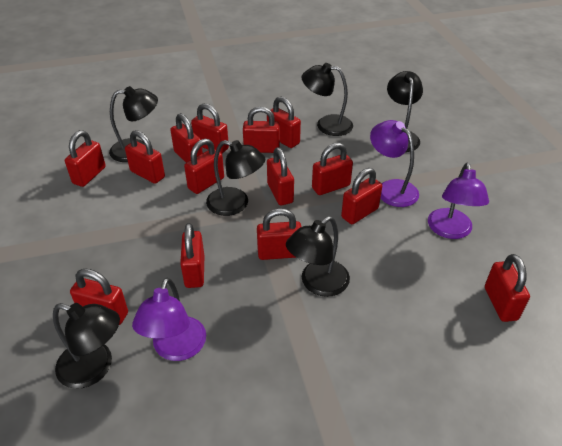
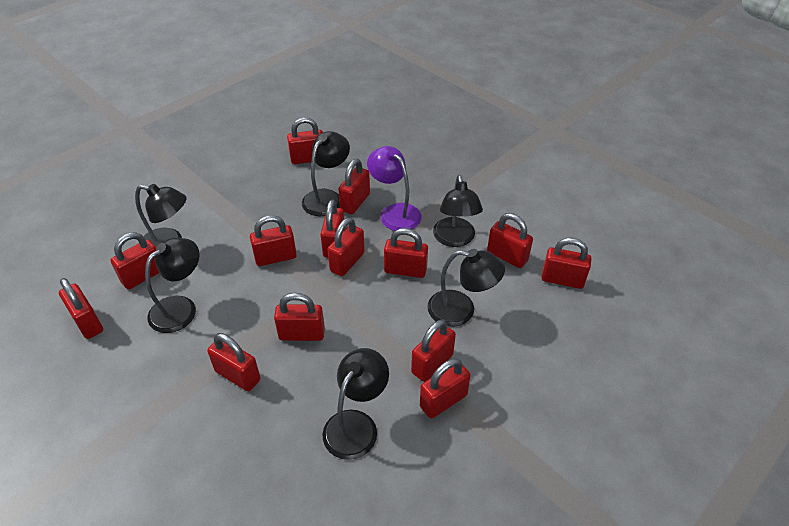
purple lamp: [132,277,206,361] [370,120,419,207] [428,163,489,239] = 3 -> [367,146,422,231] = 1

